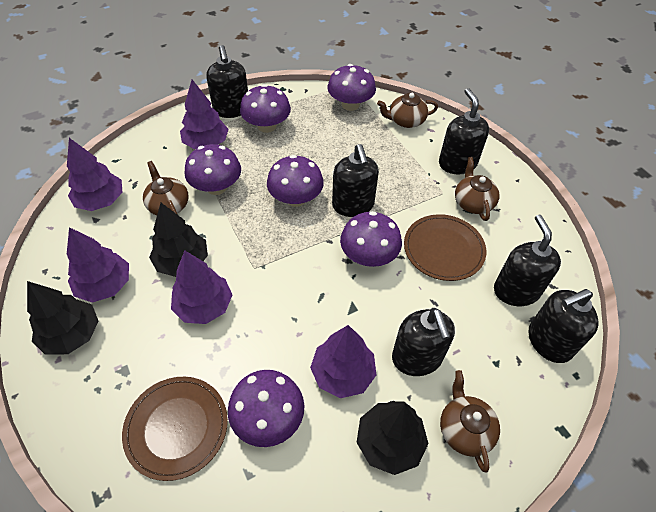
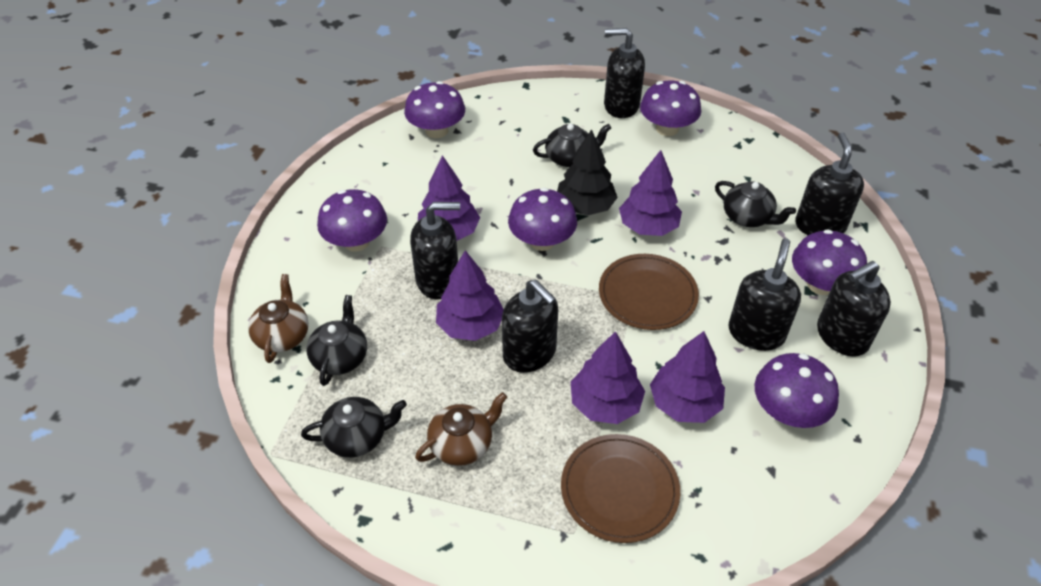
black teapot: none = 0 -> [301,397,407,458] [307,295,367,386] [533,124,611,167] [715,181,796,227] = 4
black tree: [27,281,98,355] [149,203,208,277] [356,401,429,475] = 3 -> [557,129,618,216] = 1
brown teapot: [143,161,188,215] [377,93,438,128] [440,370,500,473] [455,157,499,221] = 4 -> [248,274,309,363] [415,392,507,466] = 2

